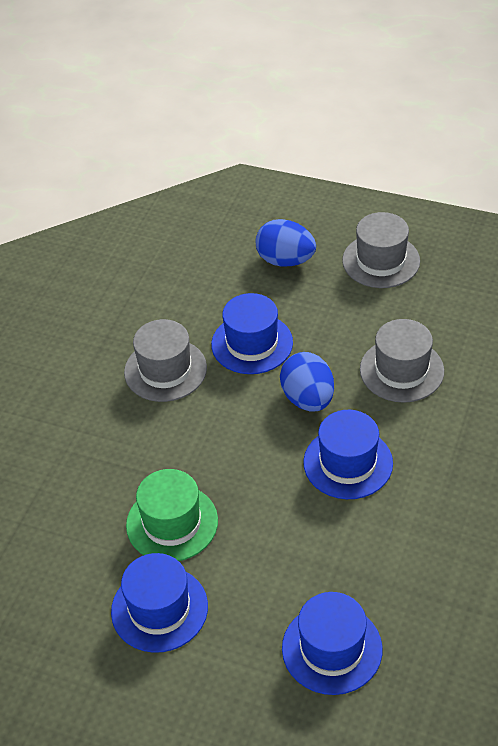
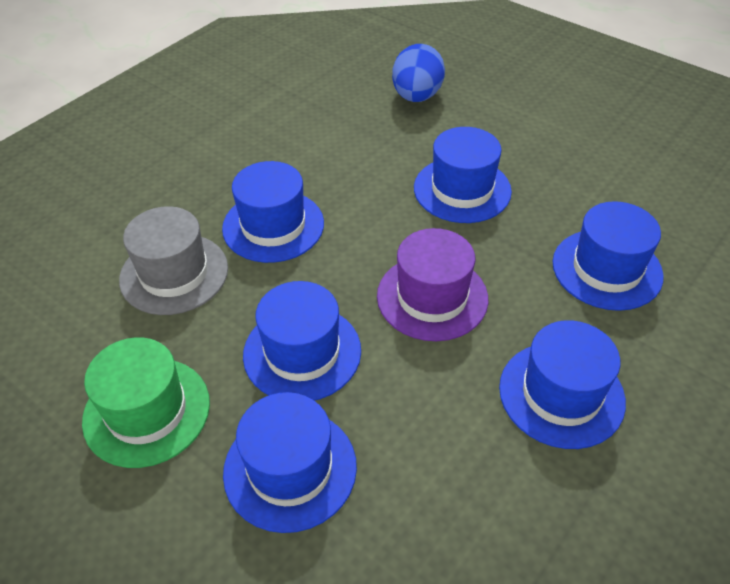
blue egg: [255,219,316,266] [280,352,334,412] = 2 -> [392,44,445,102] = 1
blue hat: [111,553,208,653] [211,293,293,374] [282,592,383,695] [303,410,393,499] = 4 -> [222,161,324,263] [223,392,357,533] [243,281,361,401] [414,127,512,223] [499,320,626,449] [553,201,664,311] = 6
grey hat: [124,319,207,402] [342,212,420,288] [360,319,444,403] = 3 -> [119,206,228,315] = 1
purple hat: none = 0 -> [377,228,489,341] = 1

